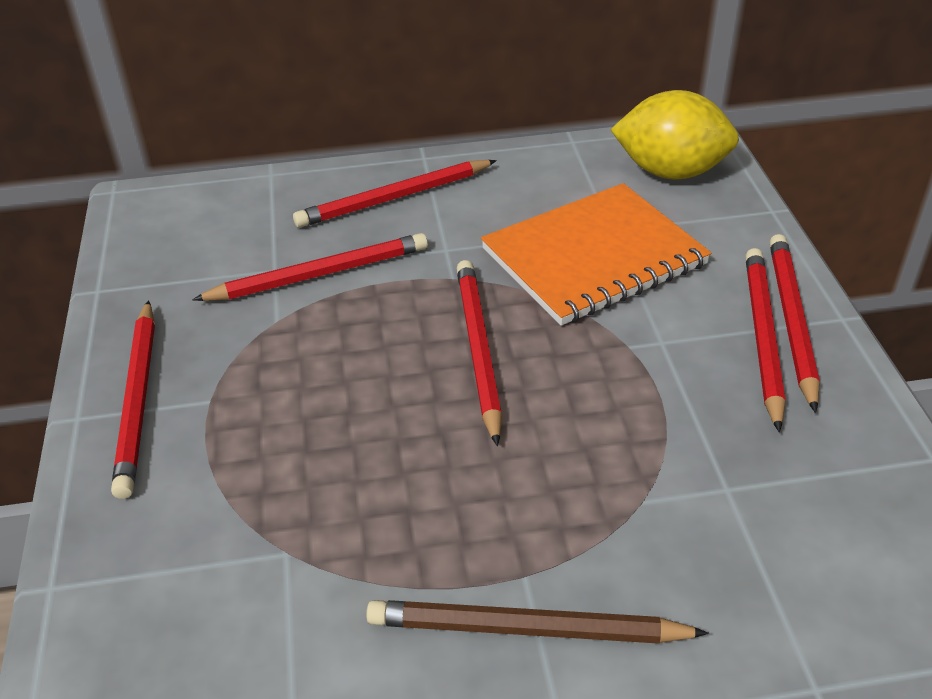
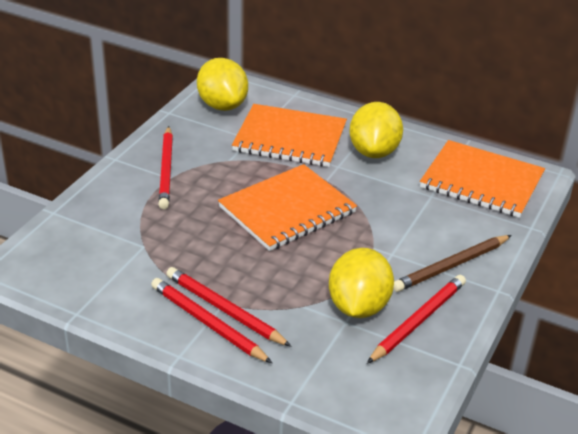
orange notebook: [481,183,711,326] = 1 -> [218,164,357,251] [232,104,347,167] [420,140,545,218] = 3
red pencil: [111,300,155,499] [192,233,428,301] [293,160,497,228] [457,260,502,446] [745,248,785,432] [769,234,820,413] = 6 -> [151,278,272,363] [158,126,173,209] [166,267,291,347] [367,275,466,364] = 4
yellow lemon: [610,90,739,179] = 1 -> [197,58,248,111] [329,248,394,318] [350,102,403,158] = 3

